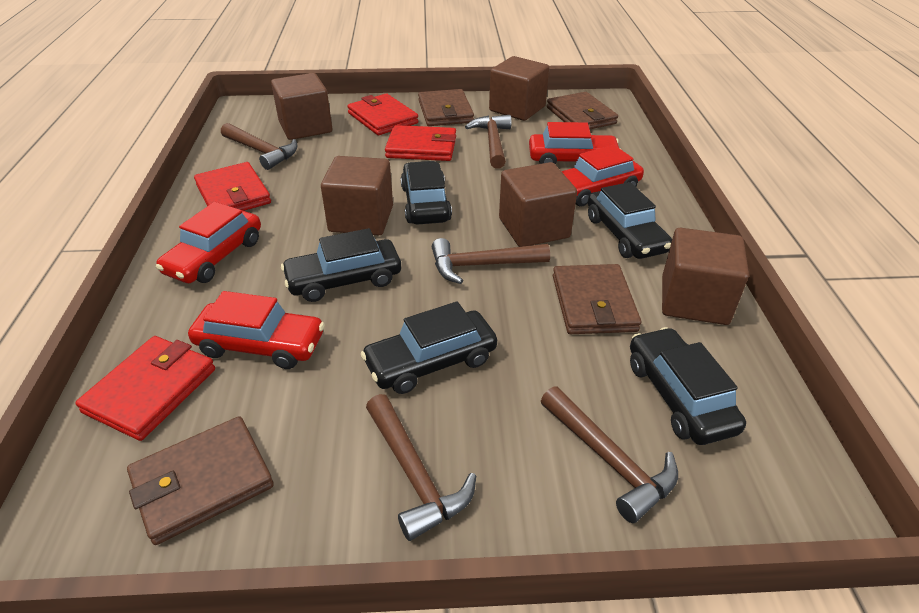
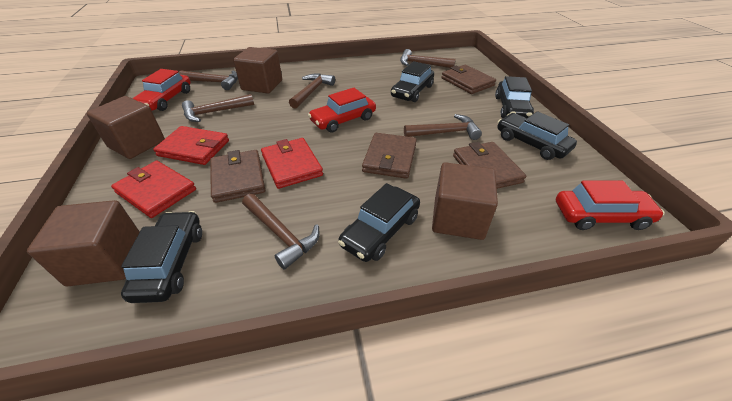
brown cube: [271,73,332,140] [321,156,393,235] [489,56,549,121] [499,162,577,247] [662,228,749,325] = 5 -> [27,200,140,287] [86,96,165,159] [233,47,282,93] [432,162,498,240] = 4
brown hammer: [221,123,298,170] [366,394,476,541] [432,238,550,284] [465,115,512,169] [541,386,678,523] = 5 -> [179,70,238,90] [182,94,254,122] [242,193,320,270] [289,73,335,109] [400,49,456,68] [404,114,482,140] = 6
red car: [156,202,261,283] [188,291,325,369] [529,122,622,164] [561,145,644,207] = 4 -> [132,69,191,111] [308,88,376,133] [556,181,665,230] = 3
red wallet: [75,336,215,441] [194,162,271,211] [347,93,418,135] [385,125,456,161] = 4 -> [111,161,196,218] [153,126,229,165] [261,138,323,189] = 3

